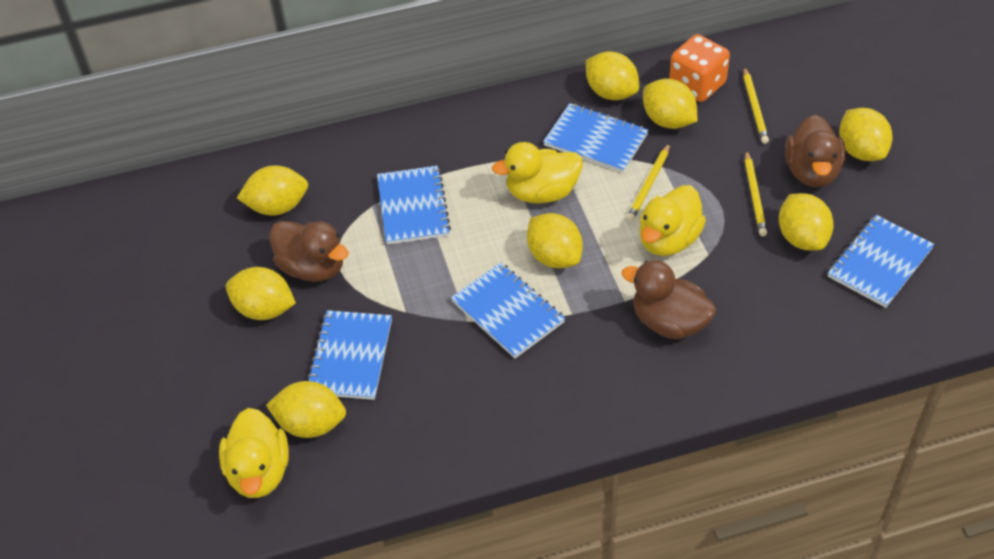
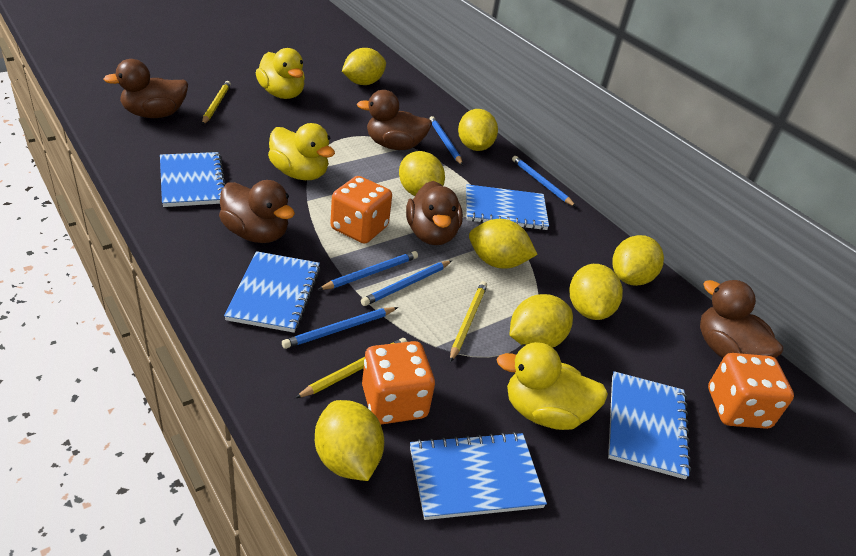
blue pencil: none = 0 -> [282,307,398,349] [318,251,418,290] [361,260,452,306] [429,116,463,165] [512,156,576,207] = 5
brown duck: [270,221,349,282] [622,260,716,339] [785,115,846,187] = 3 -> [103,59,188,118] [219,180,295,243] [357,90,432,150] [406,181,463,245] [700,280,783,358] = 5
orange dice: [669,34,730,102] = 1 -> [330,176,392,244] [362,341,435,425] [708,353,794,429] = 3

